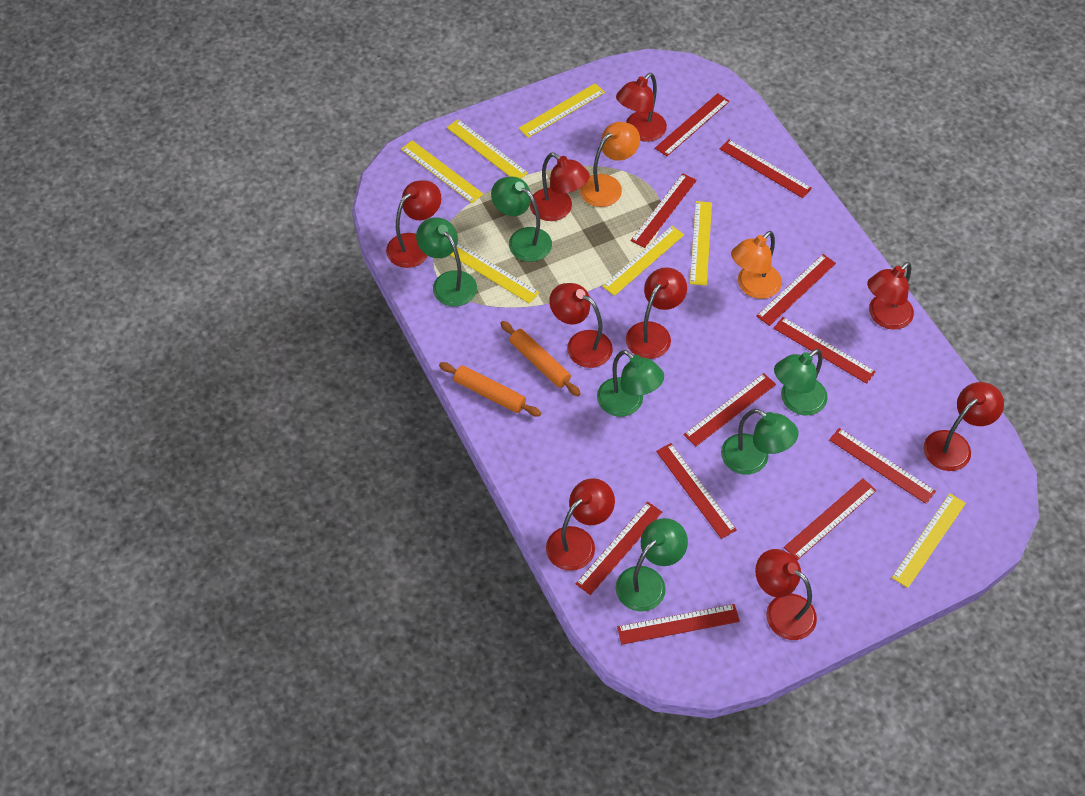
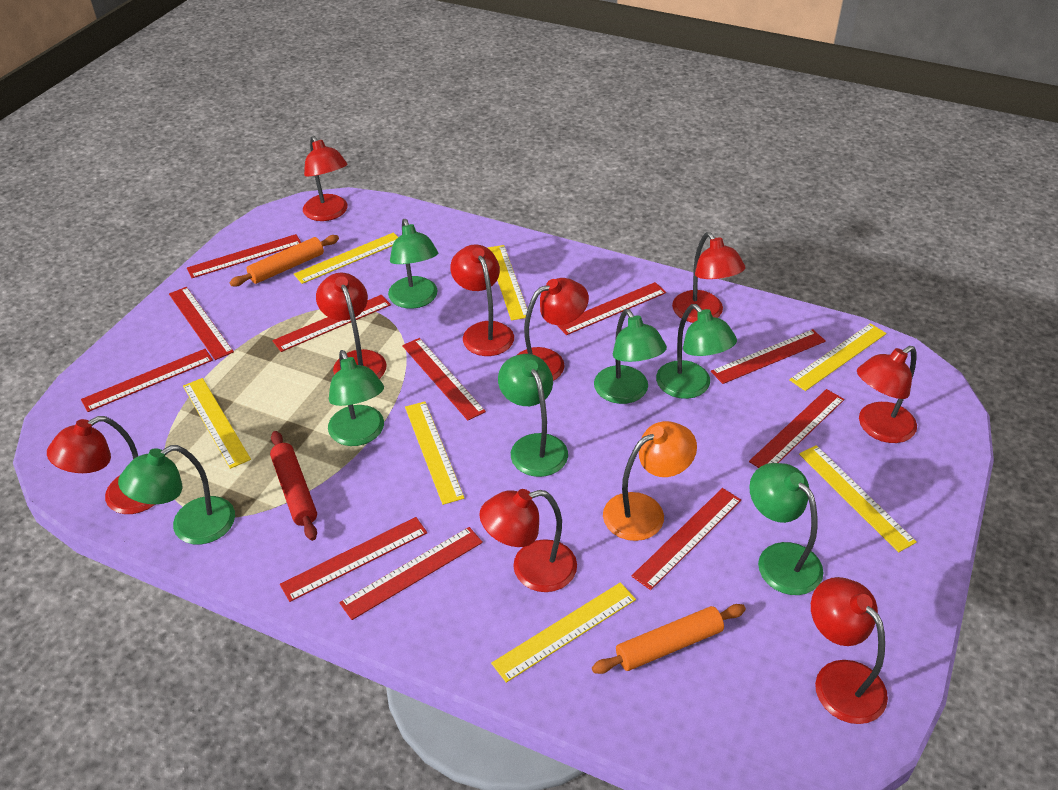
green lamp: [416,217,477,307] [491,177,552,262] [597,350,664,417] [616,518,688,612] [721,409,798,475] [774,349,828,415] = 6 -> [118,445,235,545] [328,350,384,446] [388,219,438,309] [498,354,568,477] [594,309,667,404] [656,304,737,399] [749,463,824,595] = 7
orange lamp: [580,122,640,207] [731,231,782,299] = 2 -> [603,421,697,541] = 1
red rolling pin: none = 0 -> [270,431,317,541] = 1

